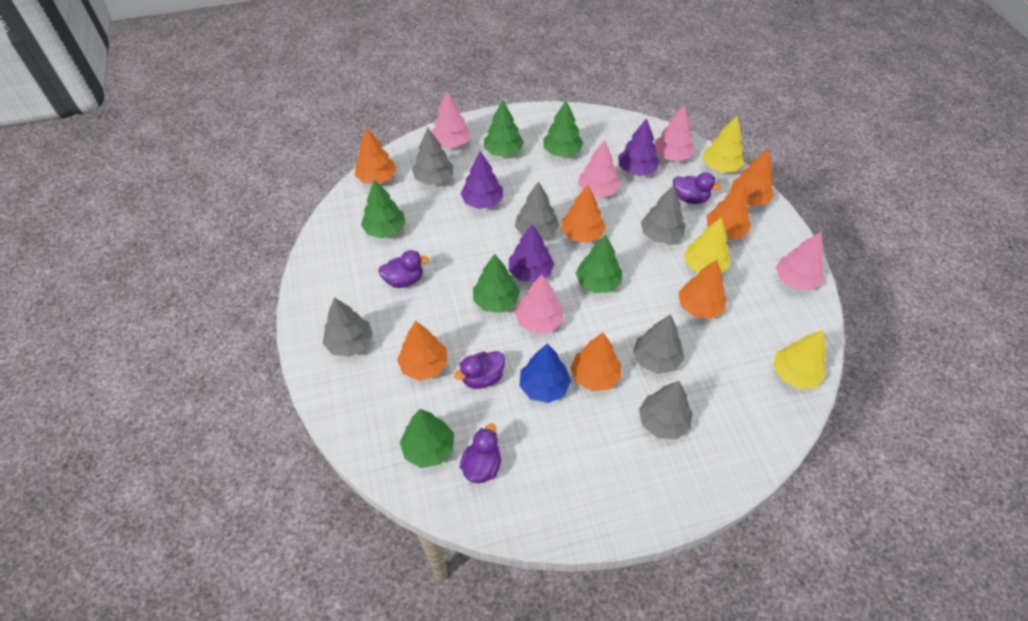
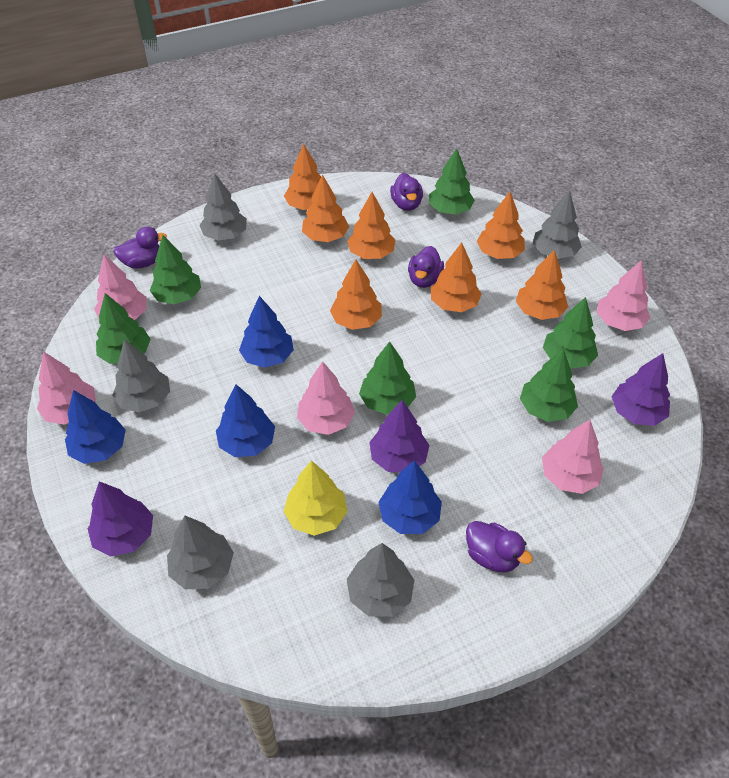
blue tree: [520,343,571,403] = 1 -> [65,390,126,464] [216,384,275,457] [239,296,294,368] [378,461,442,534] = 4
grey tree: [323,297,373,357] [412,128,454,185] [515,181,559,239] [633,314,684,374] [639,381,693,439] [641,185,685,243] = 6 -> [112,339,170,412] [167,516,234,589] [199,173,247,241] [347,543,414,617] [533,190,582,259] = 5
yellow tree: [684,217,730,273] [703,116,744,173] [773,330,826,389] = 3 -> [283,460,347,536] = 1

